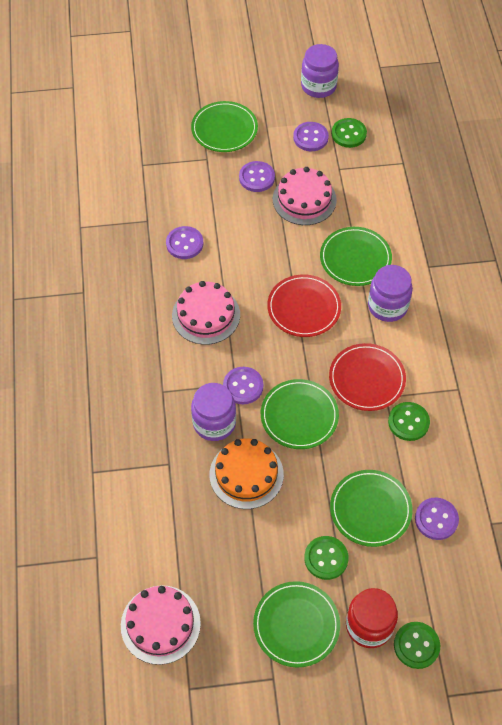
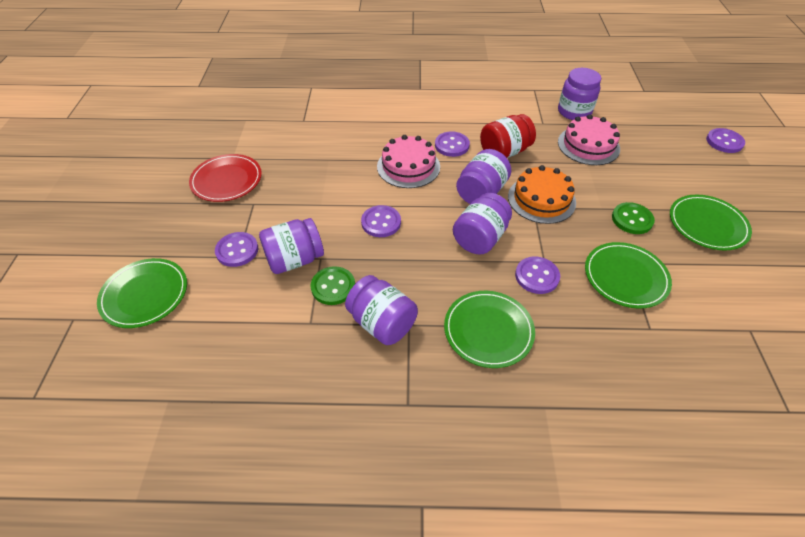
green button: [304,536,349,580] [332,118,367,148] [388,402,430,441] [394,622,440,669] = 4 -> [311,266,355,305] [612,202,655,234] = 2
green plate: [191,101,258,152] [253,581,340,668] [261,379,339,449] [320,227,392,286] [330,470,413,547] = 5 -> [97,258,187,328] [444,291,535,368] [585,242,672,308] [670,194,752,250] = 4
pink cake: [121,585,201,665] [172,281,240,345] [273,167,337,225] = 3 -> [377,135,440,188] [558,114,620,165] = 2
purple jar: [191,383,236,441] [301,44,339,98] [368,265,413,322] = 3 -> [259,218,324,274] [345,275,418,345] [453,193,512,255] [456,149,511,204] [558,68,601,120] = 5
red plate: [267,274,341,337] [329,343,406,411] = 2 -> [189,154,262,202] = 1

